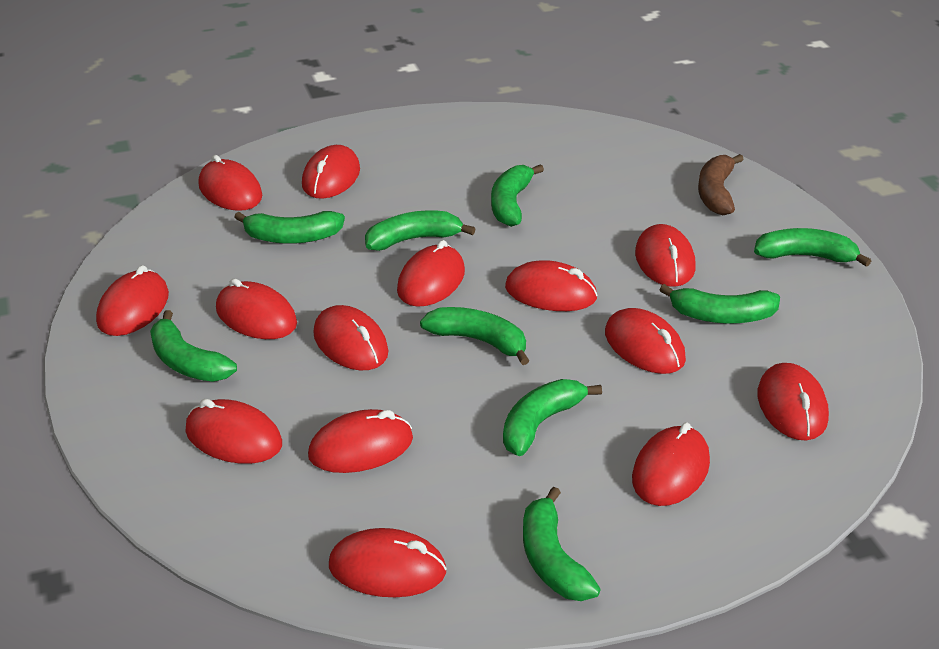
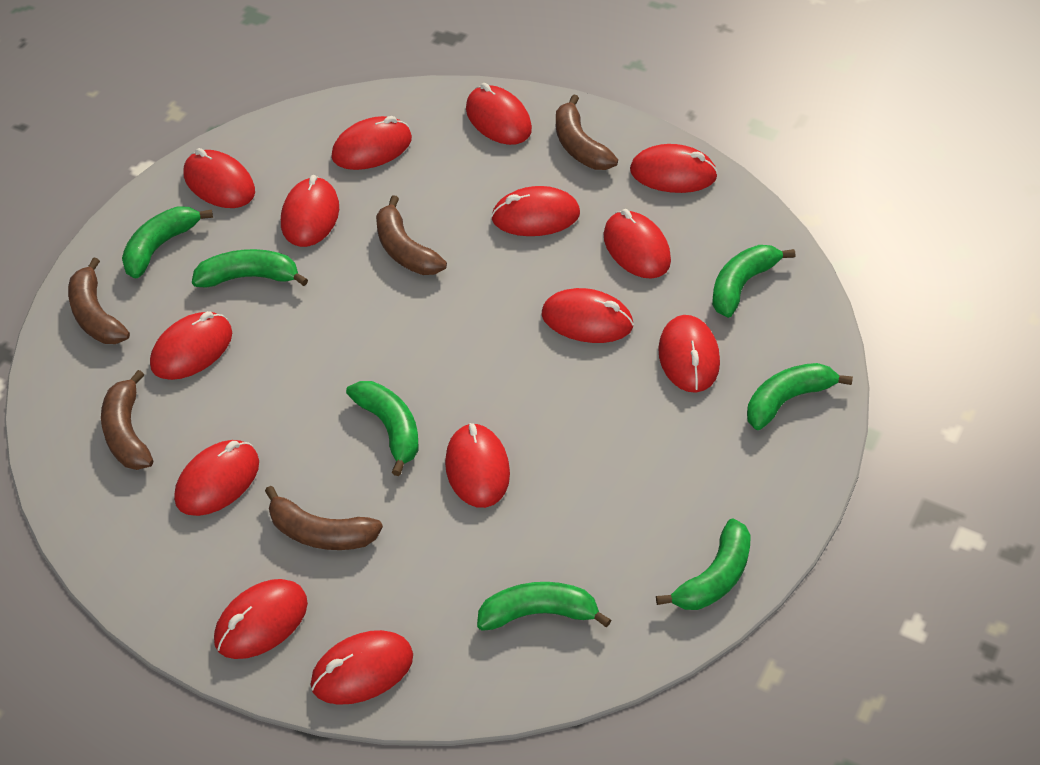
brown banana: [698,154,744,215] = 1 -> [68,257,130,344] [101,370,153,470] [265,486,383,550] [376,195,447,275] [556,94,618,170] = 5
green banana: [150,310,237,382] [234,211,345,244] [365,210,475,251] [420,307,530,365] [491,164,544,227] [503,379,602,456] [523,487,601,601] [659,284,780,324] [754,228,871,267] = 9 -> [122,206,213,279] [192,249,308,288] [346,381,418,476] [477,582,611,631] [656,518,751,610] [712,245,795,318] [747,363,853,430] = 7

